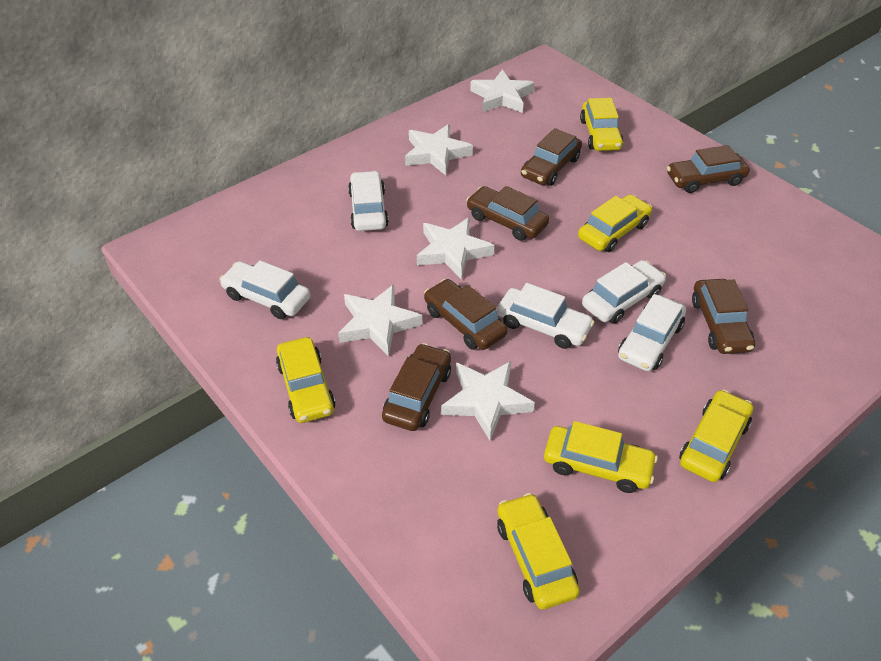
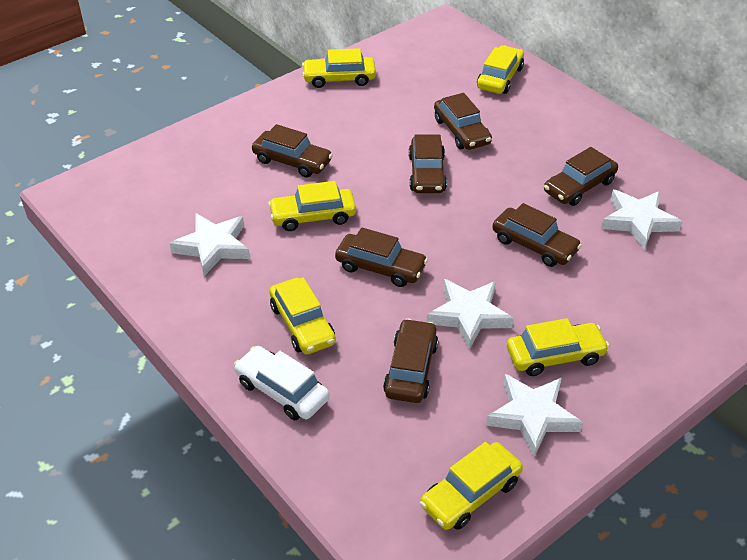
brown car: [382,343,451,431] [424,279,508,350] [466,186,549,241] [521,128,582,186] [667,145,750,193] [692,279,755,354] = 6 -> [252,124,333,178] [335,227,428,287] [383,319,438,403] [409,134,447,193] [434,93,492,150] [492,203,582,267] [544,147,618,206] = 7
white car: [219,260,310,319] [348,171,389,231] [497,283,595,349] [582,260,666,324] [618,294,686,371] = 5 -> [234,346,329,420] = 1
white star: [338,284,422,356] [405,124,473,175] [417,217,494,280] [441,361,535,441] [470,69,534,113] = 5 -> [170,213,250,276] [427,279,514,350] [486,374,583,457] [601,190,682,249] = 4

